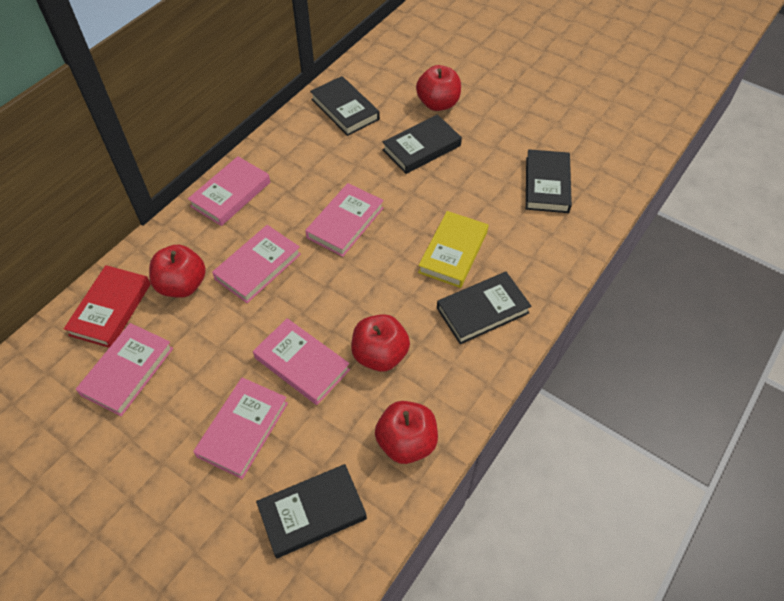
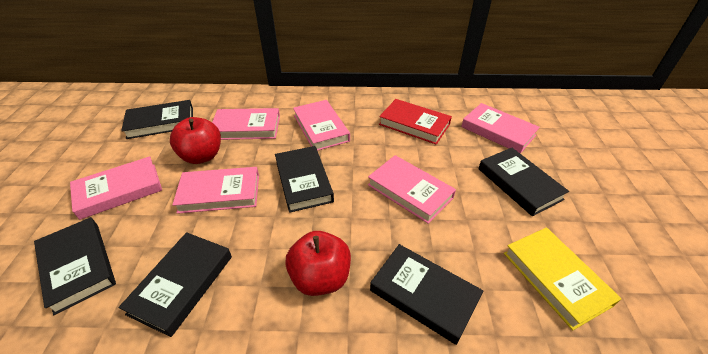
black book: [256,464,367,558] [310,76,380,136] [383,115,462,174] [437,272,531,344] [526,149,572,213] = 5 -> [34,217,116,315] [118,232,232,337] [121,100,193,139] [275,146,334,213] [370,244,483,345] [478,148,569,216] = 6
red apple: [149,245,206,298] [351,314,410,372] [375,401,438,464] [416,65,461,111] = 4 -> [170,117,221,164] [285,231,351,296] = 2

